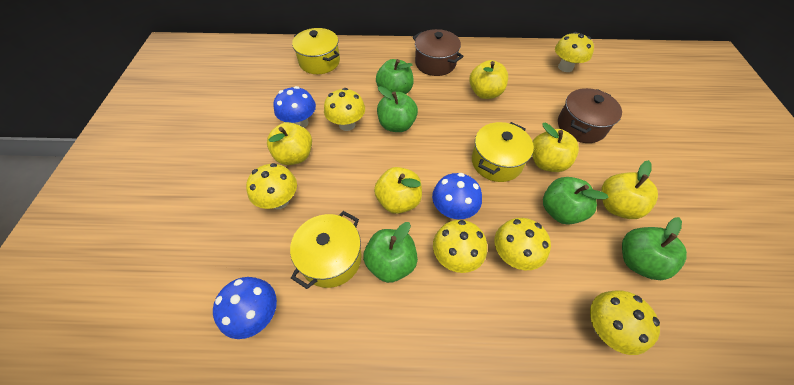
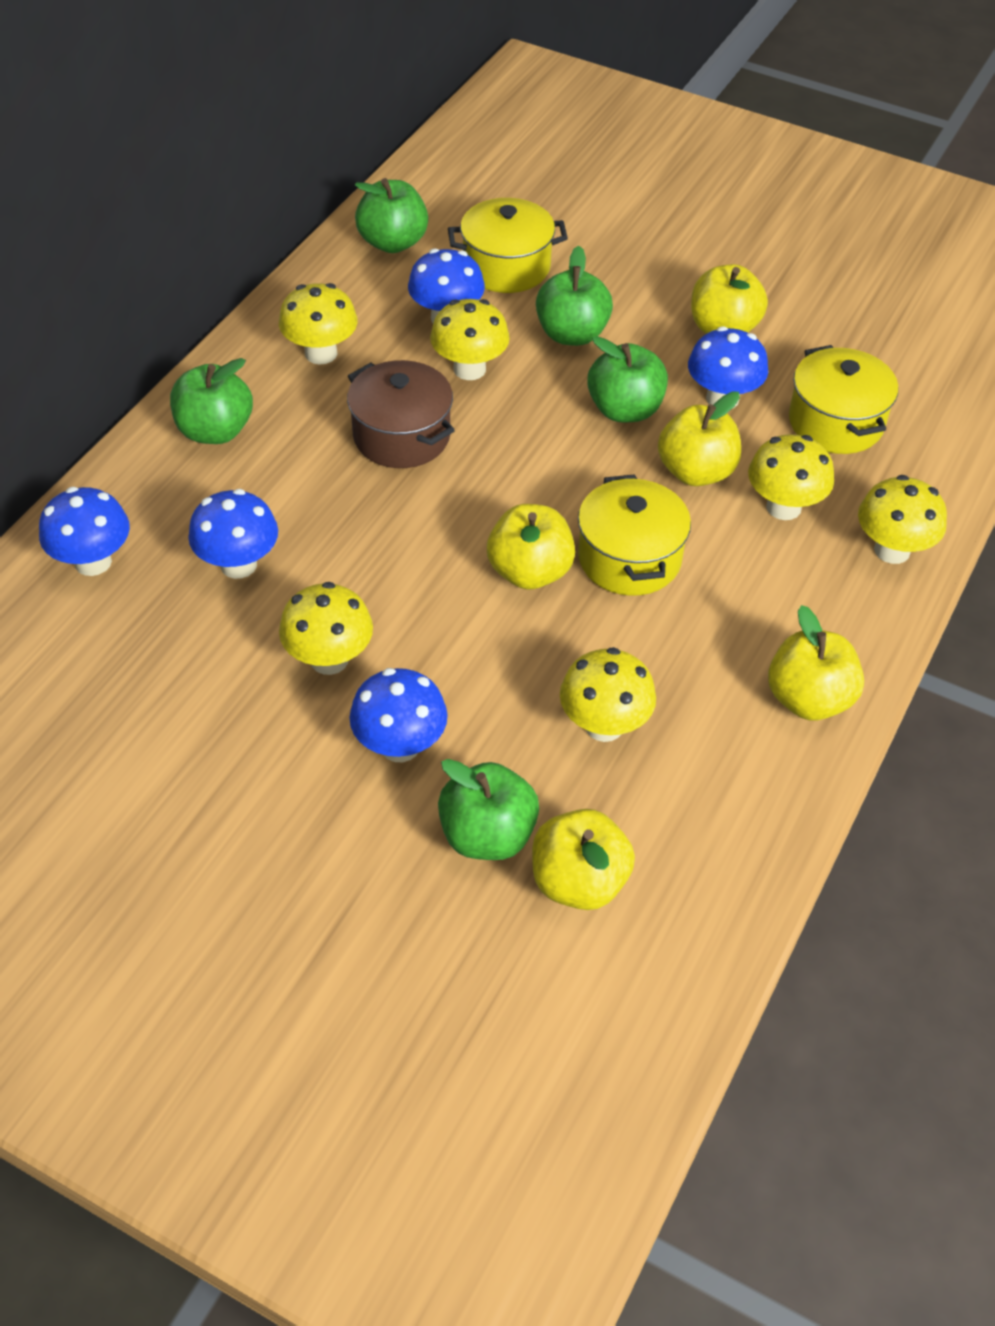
blue mushroom: [213,277,277,339] [273,86,316,128] [432,173,482,219] = 3 -> [39,487,130,576] [188,489,278,579] [349,668,448,762] [408,248,485,323] [688,326,768,409] = 5
brown pot: [413,29,464,76] [558,88,622,143] = 2 -> [347,360,455,468] = 1

